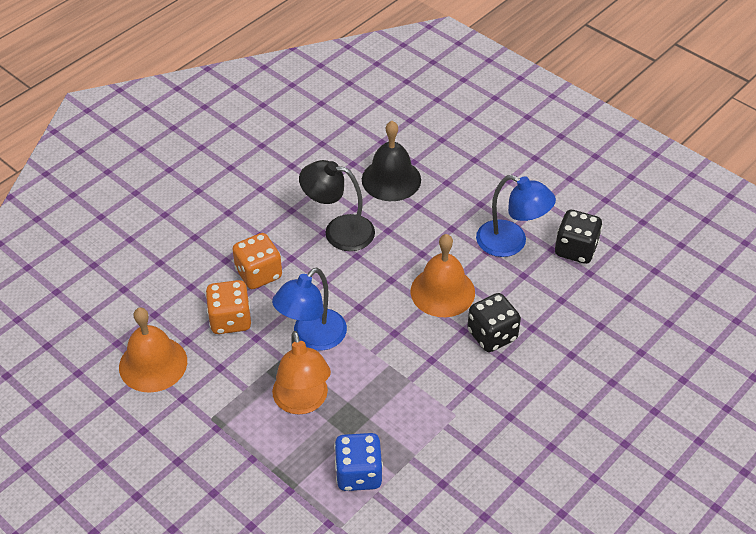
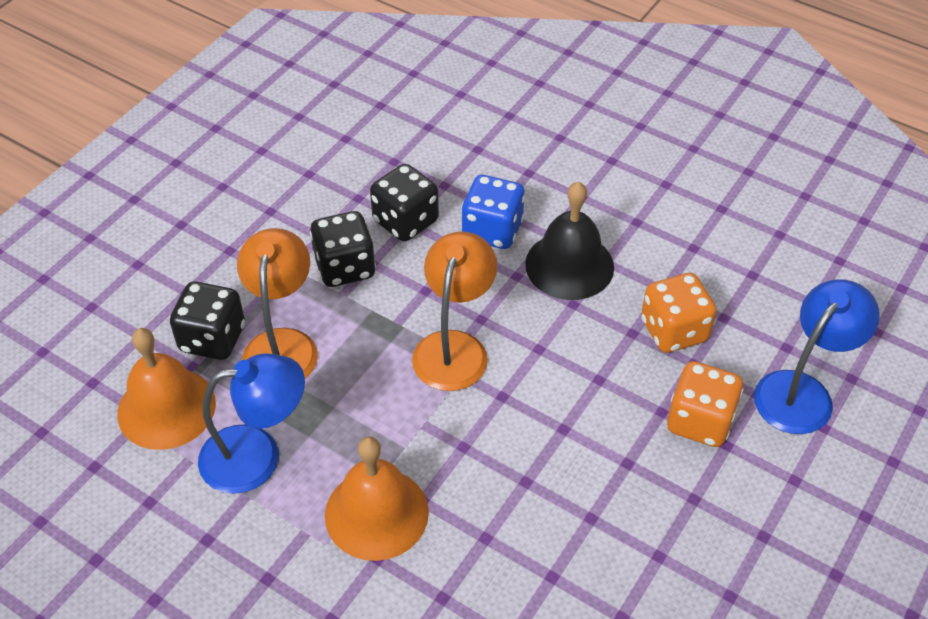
black dice: [467,293,521,352] [555,210,603,264] = 2 -> [170,281,245,360] [310,211,376,287] [370,164,439,242] = 3
black lamp: [299,160,375,251] = 1 -> none = 0
orange lamp: [272,331,331,414] = 1 -> [237,228,318,379] [412,231,497,391] = 2

